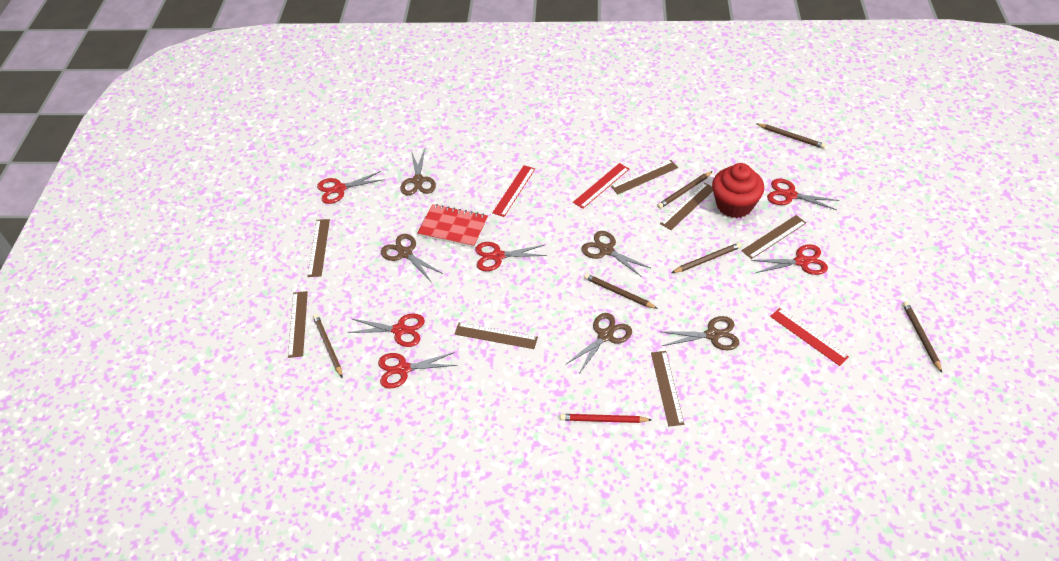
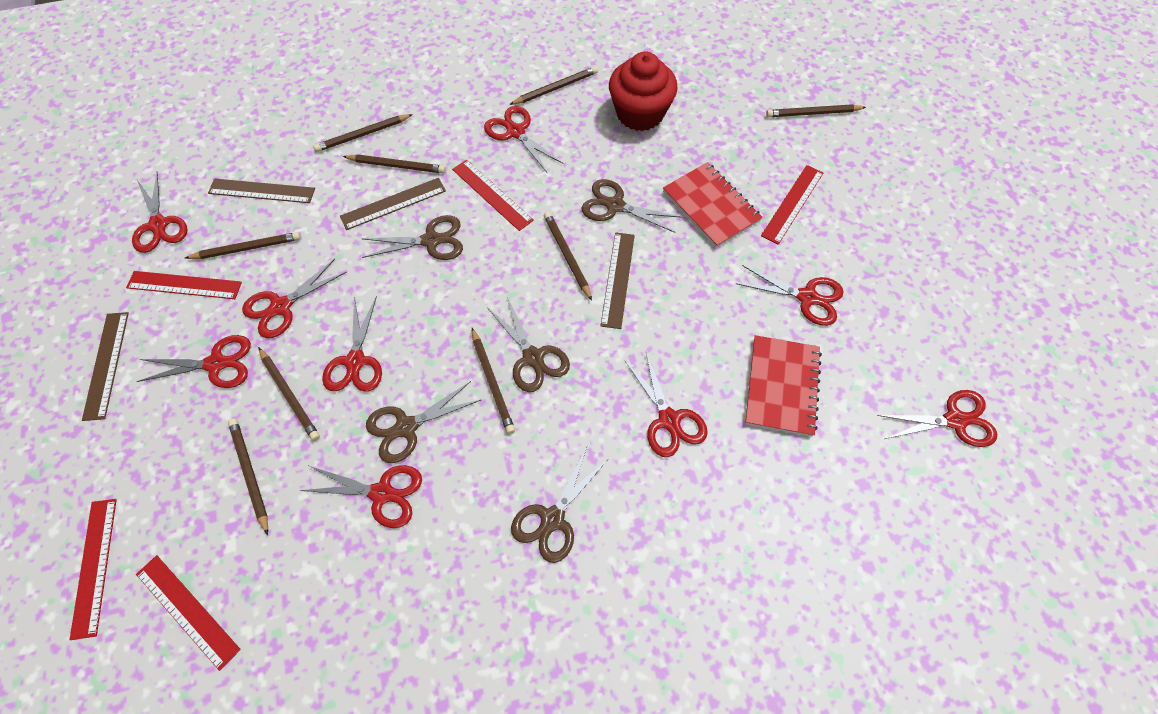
brown pencil: [313,314,342,377] [584,274,658,309] [657,171,713,209] [671,243,742,273] [756,123,826,149] [903,301,942,373] = 6 -> [185,232,301,259] [228,419,268,535] [258,347,320,441] [314,114,413,152] [343,154,446,173] [472,328,515,434] [509,66,598,105] [544,212,592,301] [766,104,866,117] = 9
brown ruler: [288,291,308,358] [307,219,330,277] [455,322,538,349] [611,160,678,194] [651,351,684,427] [660,182,713,230] [741,215,806,259] = 7 -> [82,312,129,421] [208,178,315,203] [340,178,446,230] [600,232,635,329] = 4
red notebook: [417,204,488,248] = 1 -> [663,162,763,248] [745,335,822,437] = 2
red pencil: [560,414,652,423] = 1 -> none = 0
red ruler: [492,165,535,217] [573,163,629,209] [770,308,849,366] = 3 -> [70,499,117,640] [126,271,242,299] [136,555,241,671] [452,159,534,231] [761,165,823,245] = 5
red scissors: [317,171,385,204] [348,314,425,347] [378,352,457,389] [475,242,547,271] [751,244,828,275] [767,179,839,210] = 6 -> [132,173,188,253] [137,335,251,388] [242,259,347,338] [299,465,422,528] [322,296,382,391] [484,106,563,172] [624,353,708,457] [736,265,844,326] [877,390,997,447] = 9

